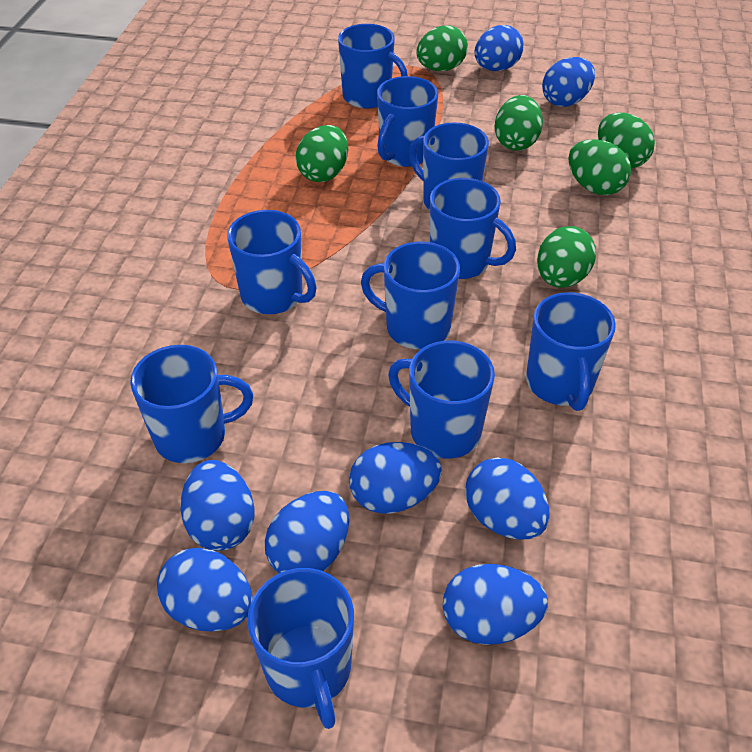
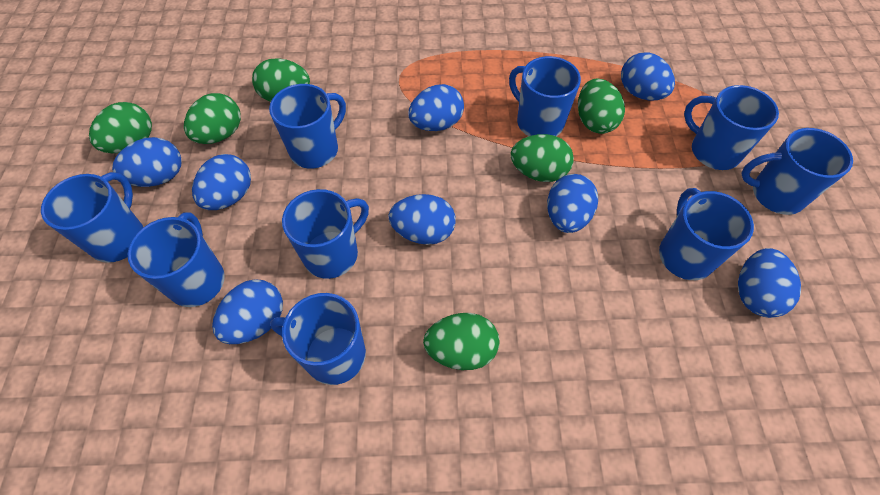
blue mug: [130,345,253,463] [227,210,317,314] [247,568,354,729] [338,24,408,109] [361,242,460,349] [377,76,438,167] [388,340,495,459] [409,122,489,210] [430,178,516,279] [526,292,616,411] = 10 -> [41,172,143,263] [128,212,225,307] [269,84,346,169] [270,293,366,385] [282,189,369,279] [509,56,581,136] [659,188,754,280] [684,85,779,170] [741,128,853,215] = 9

